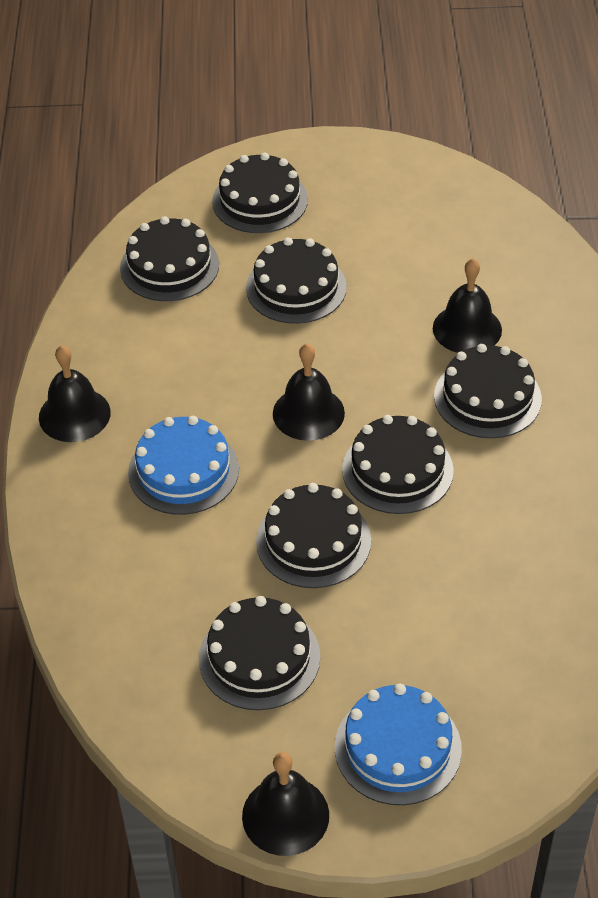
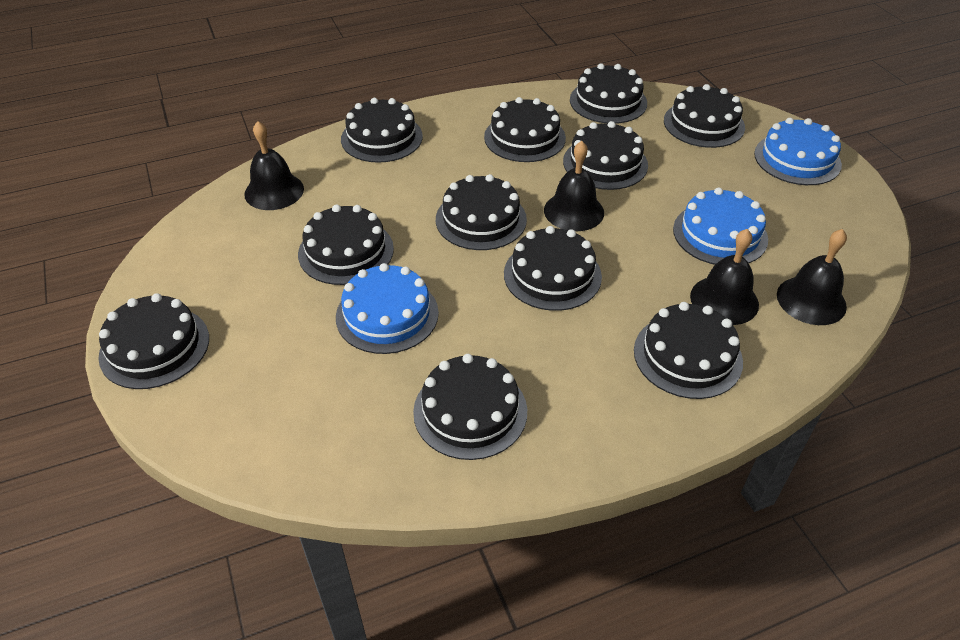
black cake: [120,216,219,301] [199,596,320,710] [212,152,308,233] [246,237,347,324] [256,483,371,588] [342,415,454,514] [434,344,542,438] = 7 -> [98,293,209,389] [298,205,394,285] [341,98,423,163] [413,354,527,460] [436,174,527,250] [484,97,566,162] [504,226,602,311] [563,121,648,190] [570,63,647,124] [634,302,743,399] [664,84,745,148] = 11
blue cake: [128,416,239,515] [335,684,462,805] = 2 -> [336,263,439,354] [673,187,768,265] [754,118,842,185] = 3

